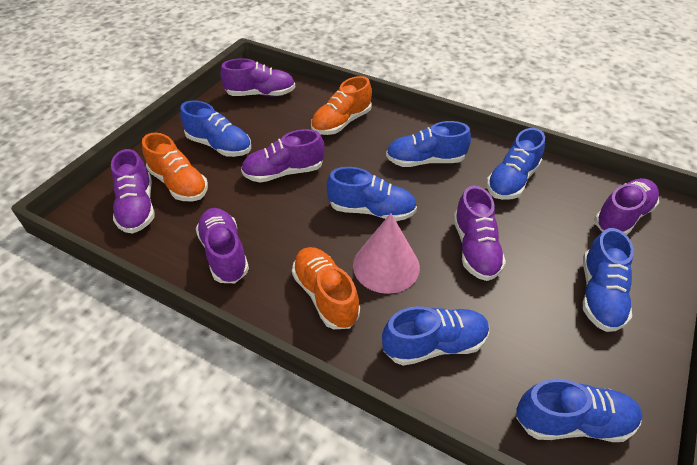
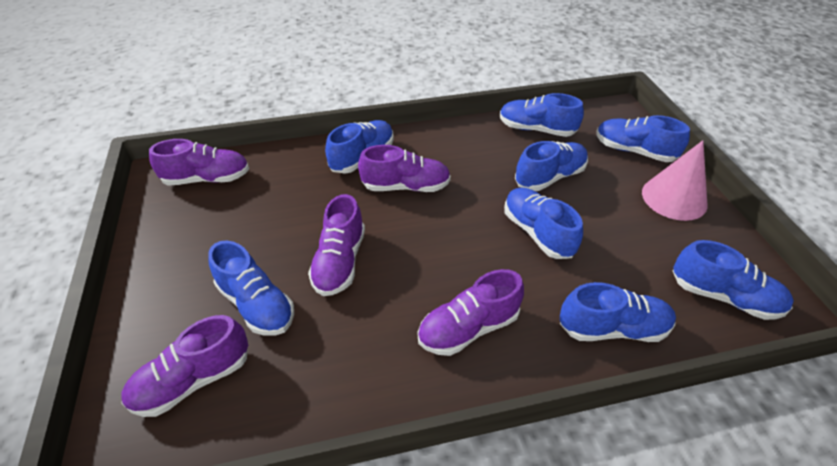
blue shoe: [180,100,251,157] [327,167,417,221] [382,306,489,366] [386,121,471,167] [487,128,545,200] [516,379,642,442] [583,228,634,332] = 7 -> [208,240,294,336] [325,120,394,174] [500,93,584,137] [504,187,583,259] [515,141,588,191] [560,282,676,342] [596,115,690,162] [673,240,794,320] = 8
orange shoe: [142,133,208,201] [292,247,360,329] [311,76,372,135] = 3 -> none = 0
purple shoe: [111,149,155,233] [196,208,249,283] [220,58,295,97] [241,129,325,183] [453,186,506,281] [594,178,659,235] = 6 -> [121,315,248,417] [149,139,249,186] [308,194,365,296] [358,145,451,192] [418,269,524,356] = 5

